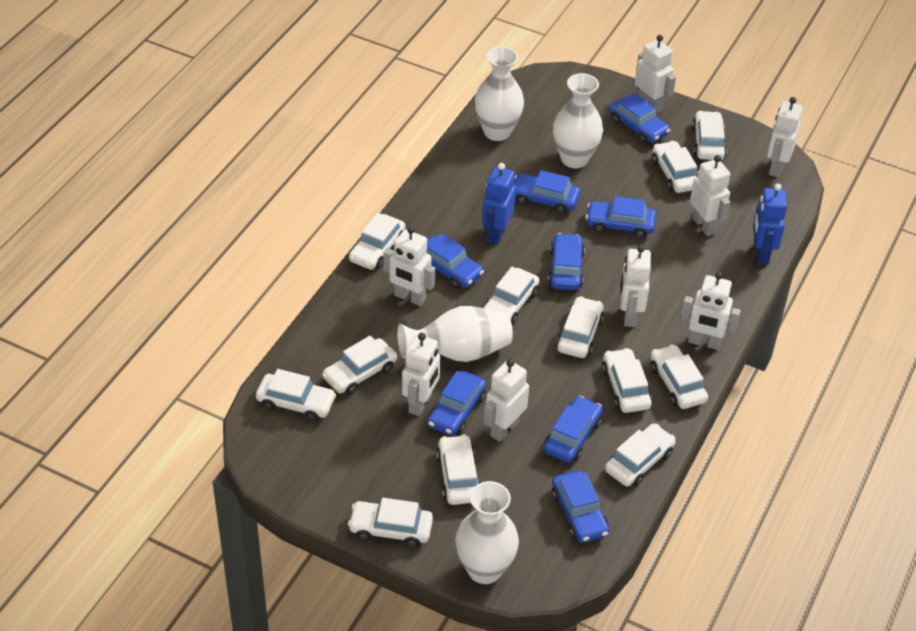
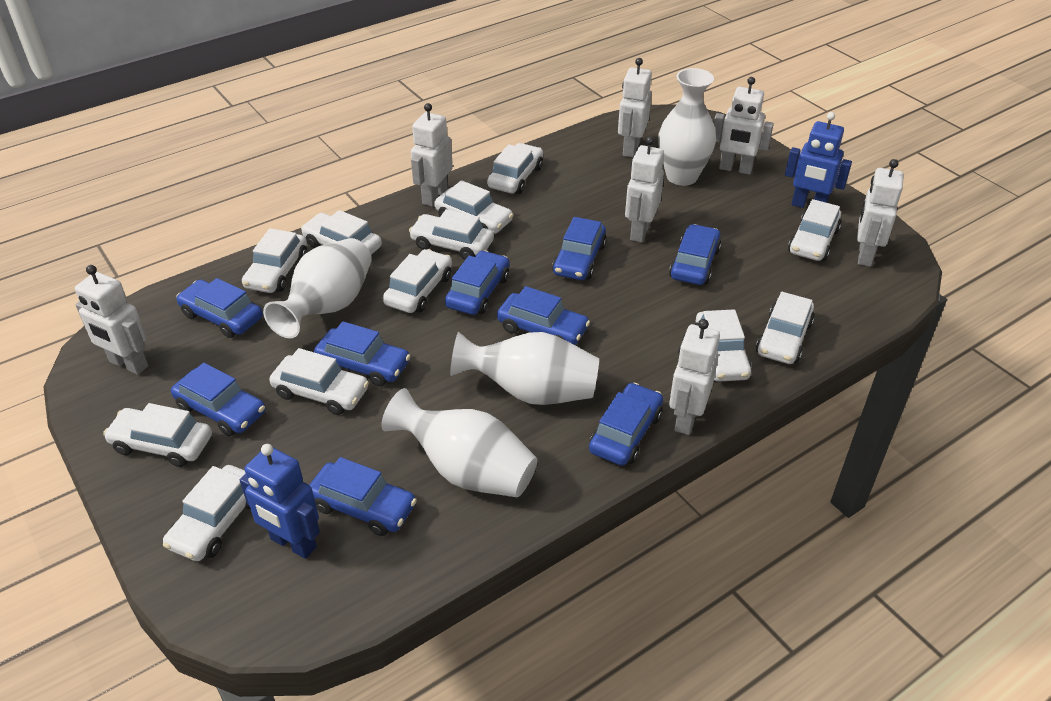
blue car: [426,233,484,289] [427,371,487,436] [514,170,581,214] [544,396,603,463] [548,233,585,290] [552,470,609,543] [586,196,656,238] [609,93,670,144] = 8 -> [171,363,265,436] [176,278,263,338] [310,457,417,536] [314,321,410,387] [445,250,509,315] [497,286,590,345] [552,217,607,280] [589,382,663,466] [669,224,721,285] = 9
white robot: [383,226,435,306] [402,333,440,416] [483,359,529,442] [620,245,651,327] [635,35,676,113] [680,272,741,350] [690,155,731,236] [767,97,803,177] = 8 -> [75,265,148,375] [411,103,453,207] [618,58,652,158] [625,137,664,242] [669,319,720,435] [714,77,774,175] [857,159,904,267] = 7

